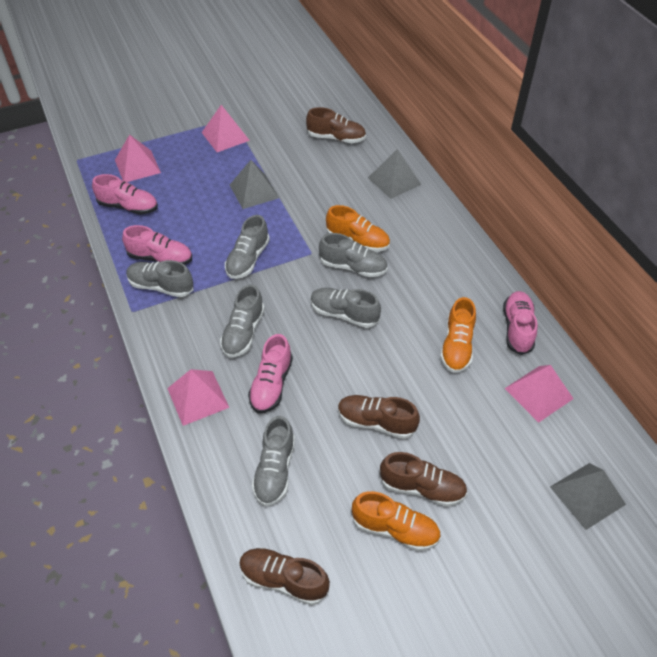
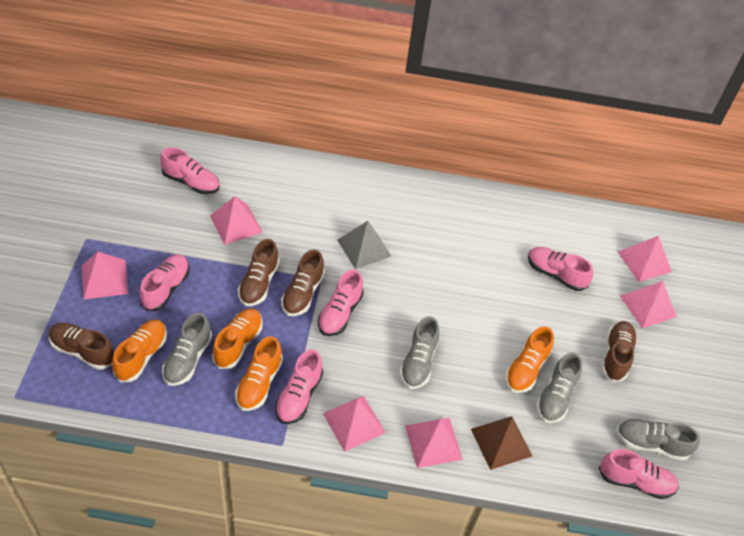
brown pyramid: none = 0 -> [471,416,532,470] = 1
grey pyramid: [230,160,279,209] [368,149,421,199] [550,463,626,530] = 3 -> [337,221,391,269] = 1
grey shoe: [126,260,193,297] [220,284,265,358] [225,215,270,279] [252,416,295,506] [310,288,381,328] [319,233,388,277] = 6 -> [162,313,212,386] [399,316,439,389] [536,352,582,423] [616,419,700,461] = 4
orange shoe: [326,205,390,252] [352,491,441,551] [440,297,476,373] = 3 -> [112,319,167,382] [212,308,262,369] [235,336,283,411] [505,326,554,393] = 4
pink pyramid: [115,134,161,182] [167,369,229,426] [201,105,250,152] [504,365,573,423] = 4 -> [82,252,128,300] [210,196,263,245] [323,395,386,452] [405,418,463,468] [618,236,672,282] [620,281,677,328] = 6
pink shoe: [92,174,158,215] [122,225,192,265] [248,334,293,413] [503,291,537,355] = 4 -> [140,254,190,311] [160,147,220,194] [275,349,323,424] [318,270,364,336] [528,247,593,291] [599,449,679,499] = 6

